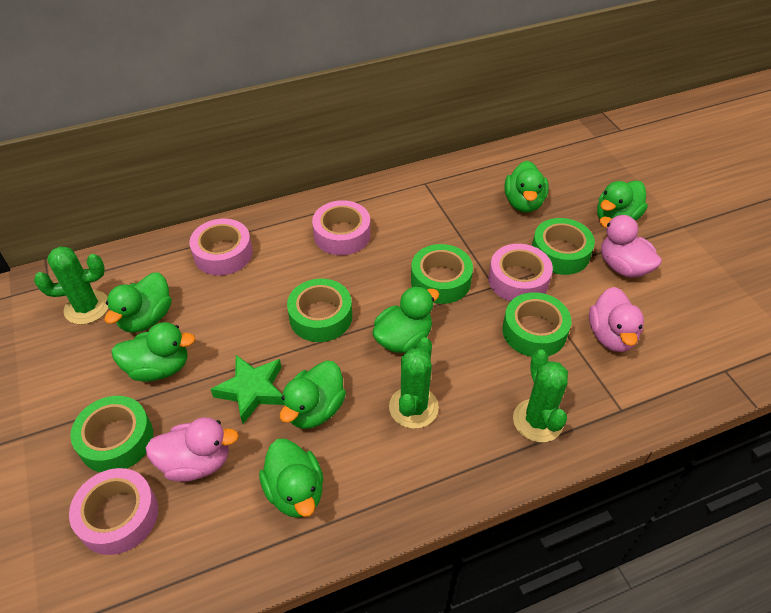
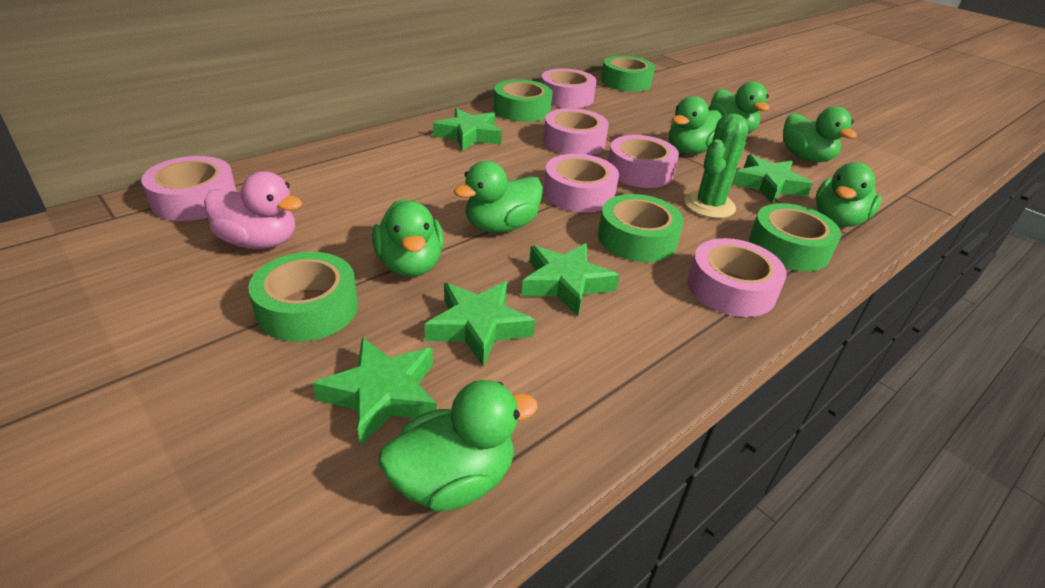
green cactus: [34,246,108,325] [389,337,439,429] [513,349,568,443] = 3 -> [684,113,748,218] = 1
green star: [211,355,285,424] = 1 -> [313,337,437,446] [425,281,535,367] [433,108,502,151] [521,243,619,316] [732,154,813,203] = 5
pink duck: [146,417,239,482] [589,287,644,352] [599,215,662,278] = 3 -> [204,171,302,249] = 1
pink tape: [69,468,158,555] [189,219,253,275] [312,200,371,255] [488,244,553,301] = 4 -> [141,156,237,221] [541,68,597,108] [543,108,609,155] [543,154,619,212] [608,135,679,188] [688,238,787,317] = 6

